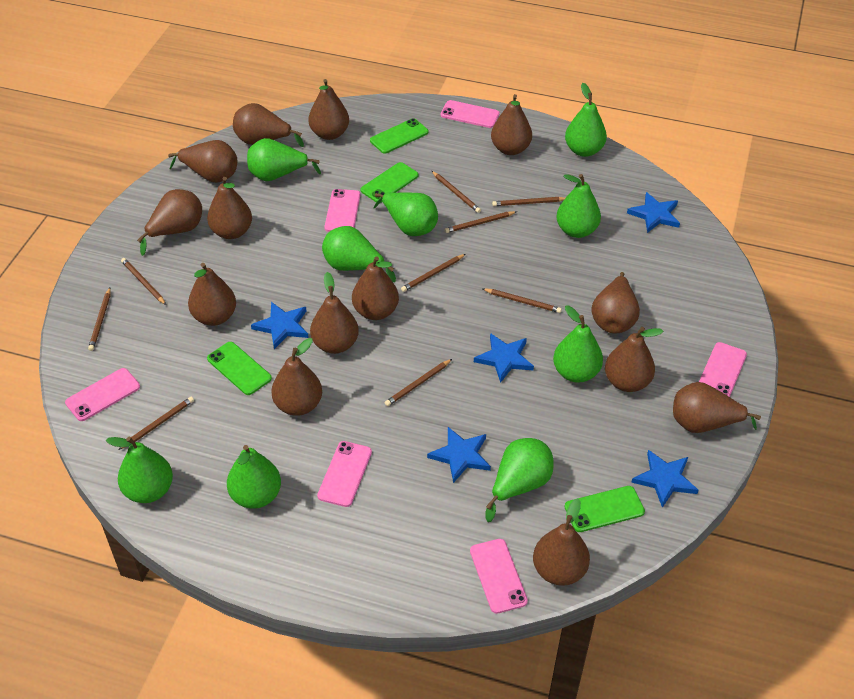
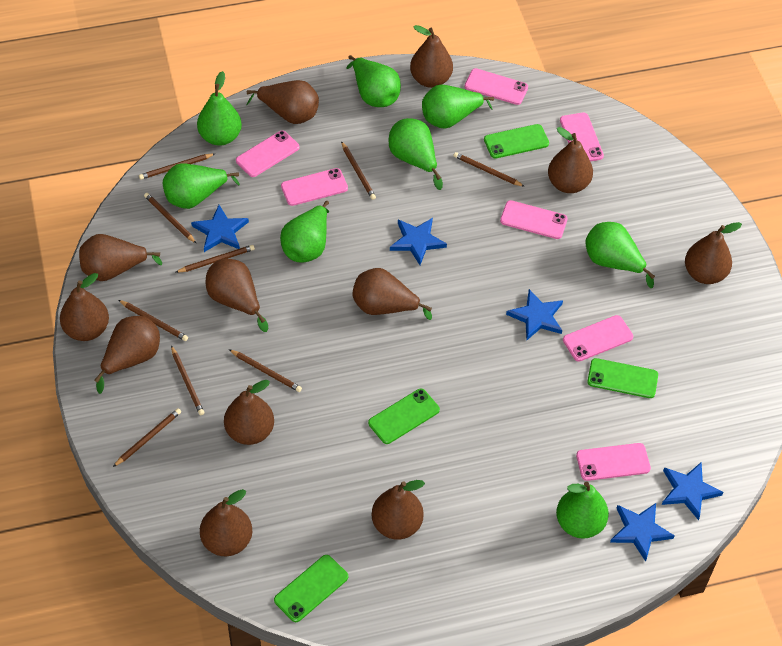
brown pear: [137,189,202,256] [168,140,237,183] [188,263,236,326] [207,177,252,239] [233,103,304,147] [271,338,322,416] [309,79,349,140] [310,272,359,354] [352,256,399,320] [491,94,532,155] [533,498,590,586] [591,272,640,334] [605,327,663,392] [673,382,761,433] = 14 -> [60,273,109,341] [79,234,162,281] [94,316,160,394] [200,489,252,556] [206,259,268,332] [224,380,274,445] [247,80,319,124] [353,268,432,320] [371,480,425,540] [410,25,453,88] [548,127,593,193] [685,222,742,284] = 12
green pear: [106,437,173,503] [227,445,281,509] [247,138,321,181] [322,226,396,282] [374,192,438,236] [485,438,554,522] [553,305,603,383] [556,174,601,238] [565,83,607,157] = 9 -> [163,163,240,209] [197,71,242,146] [280,201,329,263] [346,55,401,107] [389,118,443,190] [422,85,494,129] [556,482,609,539] [585,222,655,288] = 8
pink phone: [65,368,140,421] [317,441,372,507] [324,189,361,232] [441,100,500,128] [470,539,528,614] [699,342,747,397] = 6 -> [236,130,300,177] [281,168,348,206] [465,68,528,105] [500,200,568,239] [560,113,604,162] [563,315,633,362] [576,443,651,481] = 7

